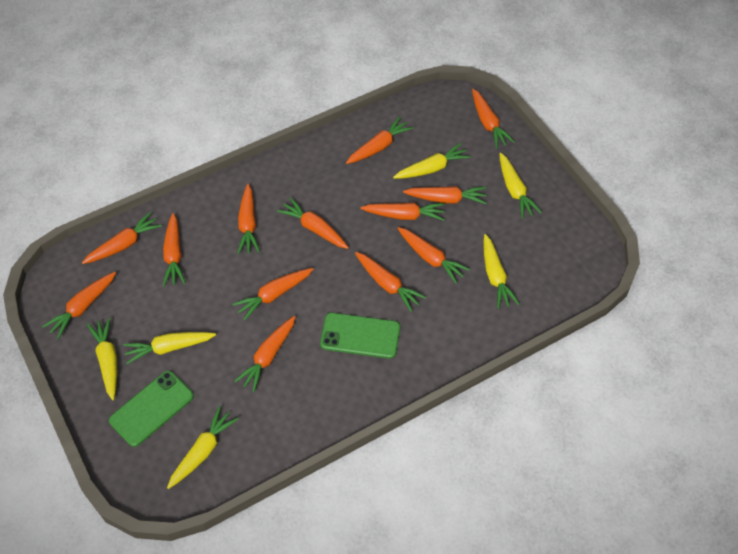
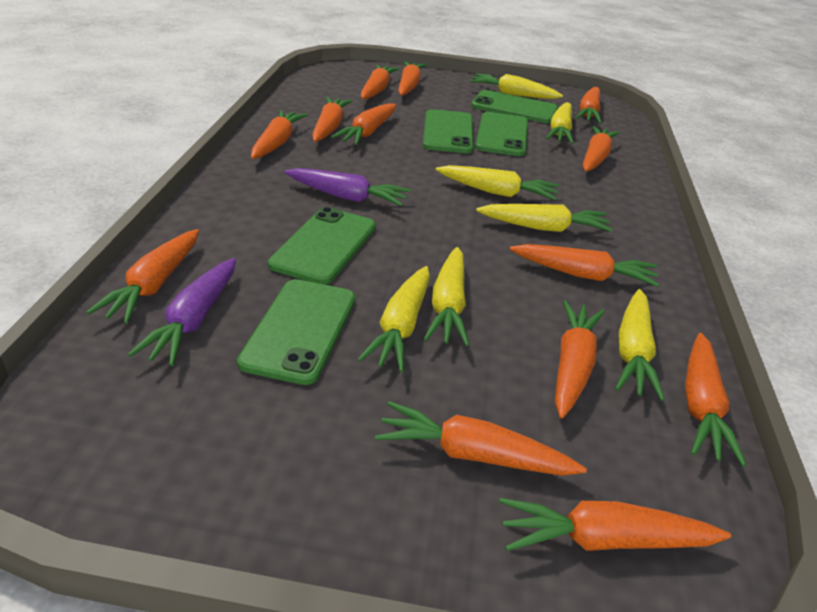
green phone: [109,371,194,447] [320,313,400,359] = 2 -> [237,279,355,385] [268,207,376,284] [423,109,474,153] [471,90,558,123] [475,112,528,156] = 5
purple carrot: none = 0 -> [128,258,236,366] [284,168,411,206] = 2
yellow carrot: [87,318,117,400] [123,332,216,364] [167,406,239,489] [393,143,471,179] [483,234,520,309] [499,153,542,219] = 6 -> [357,266,430,372] [424,247,469,346] [436,165,559,200] [469,74,563,99] [476,204,613,232] [545,102,574,144] [615,289,665,401] = 7

